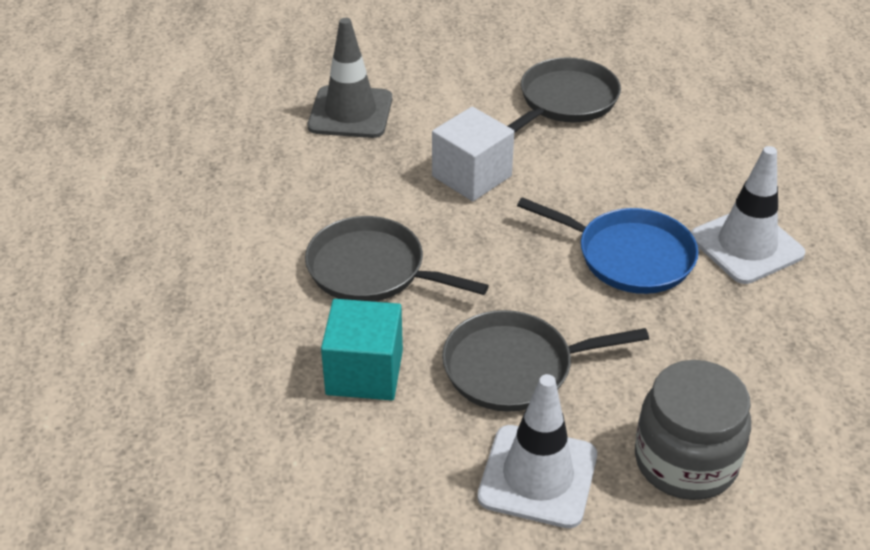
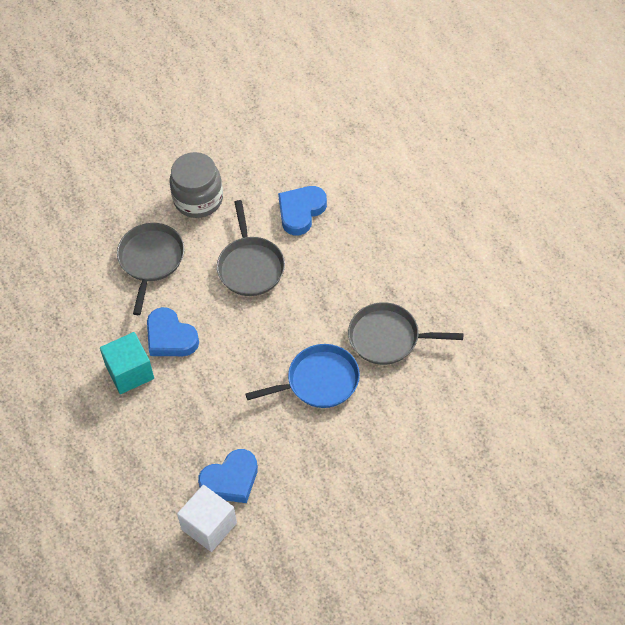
blue heart: none = 0 -> [147,307,199,356] [198,449,258,503] [278,186,327,235] = 3
grey traffic cone: [308,18,392,138] = 1 -> none = 0
white traffic cone: [478,374,597,528] [691,146,805,284] = 2 -> none = 0

